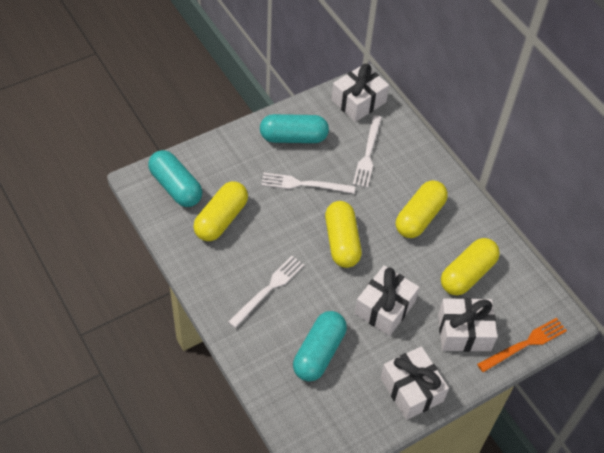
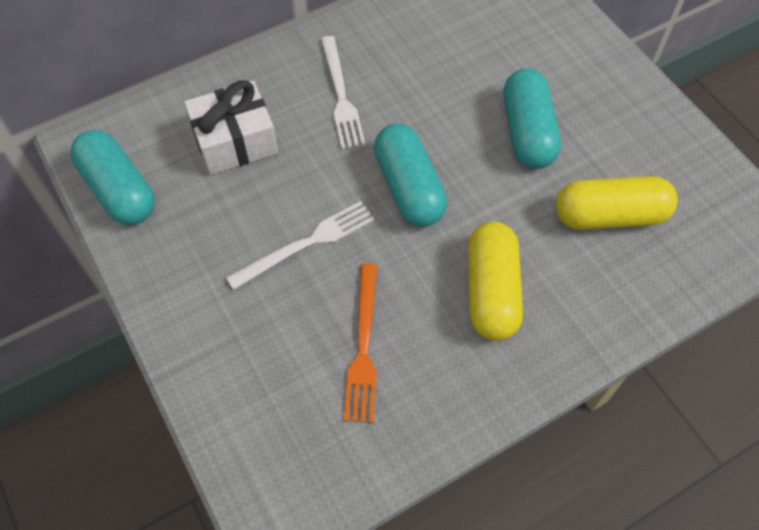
white fork: [228,256,304,328] [261,173,355,194] [353,115,382,188] = 3 -> [226,201,374,290] [321,36,366,149] = 2
white gift: [332,64,389,122] [355,266,419,336] [380,346,449,420] [438,298,498,352] = 4 -> [184,80,278,175] = 1
yellow capsule: [193,181,248,241] [325,201,362,268] [396,180,448,238] [441,238,500,296] = 4 -> [468,222,523,341] [555,176,678,230] = 2

